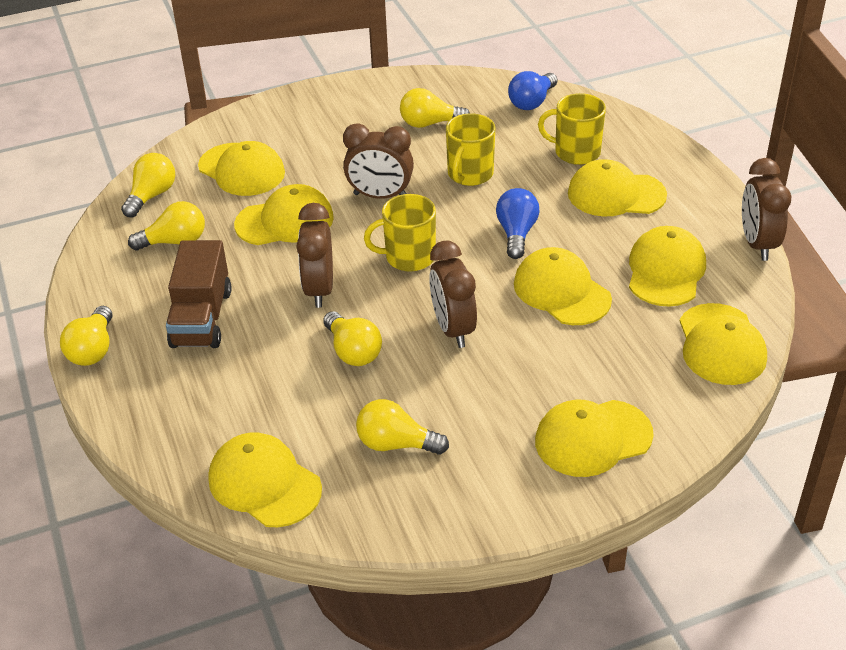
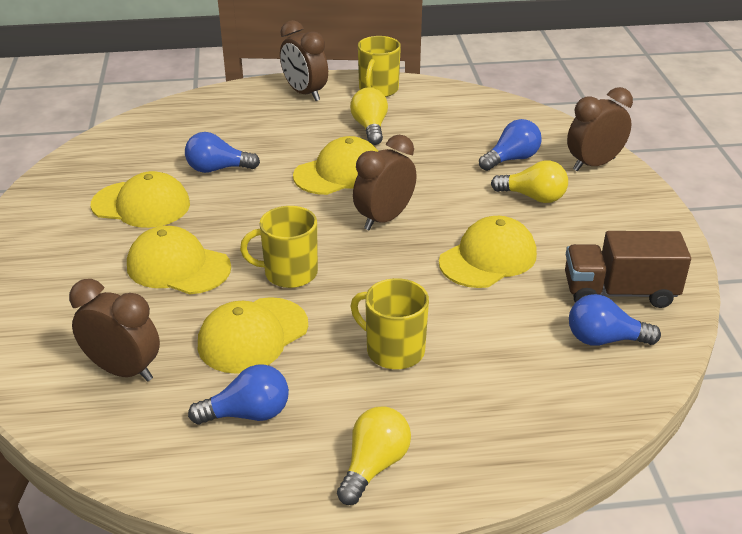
blue light bulb: [496,188,539,259] [508,71,557,110] = 2 -> [185,132,260,173] [188,365,289,425] [479,119,542,171] [569,294,661,346] = 4
yellow cap: [198,141,285,196] [208,433,322,527] [234,184,334,245] [514,247,612,325] [535,400,653,477] [568,159,667,217] [629,226,706,307] [680,303,767,385] = 8 -> [91,171,190,228] [127,226,231,294] [198,297,308,374] [293,136,378,195] [439,216,537,288] = 5
yellow light bulb: [60,306,112,366] [121,153,175,217] [128,201,205,251] [323,311,382,366] [356,399,449,455] [400,88,470,128] = 6 -> [337,407,411,505] [350,88,388,145] [491,160,568,203] = 3

